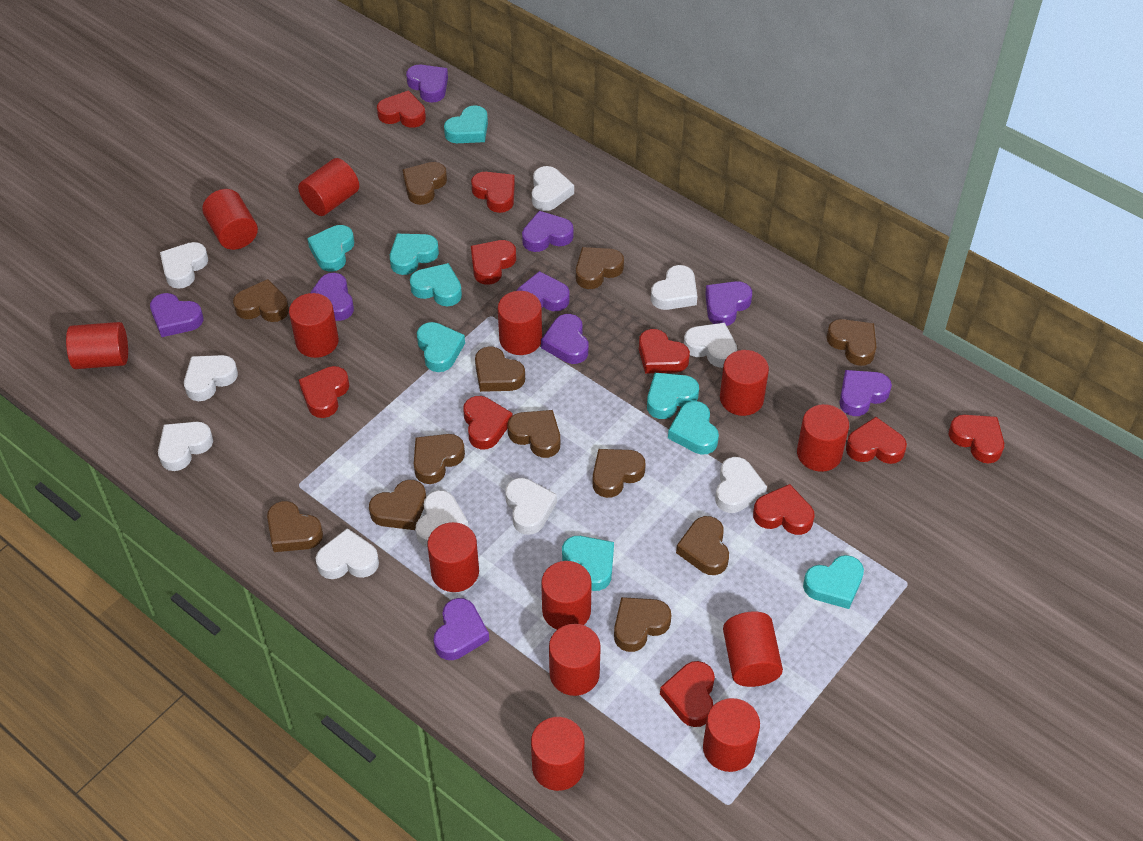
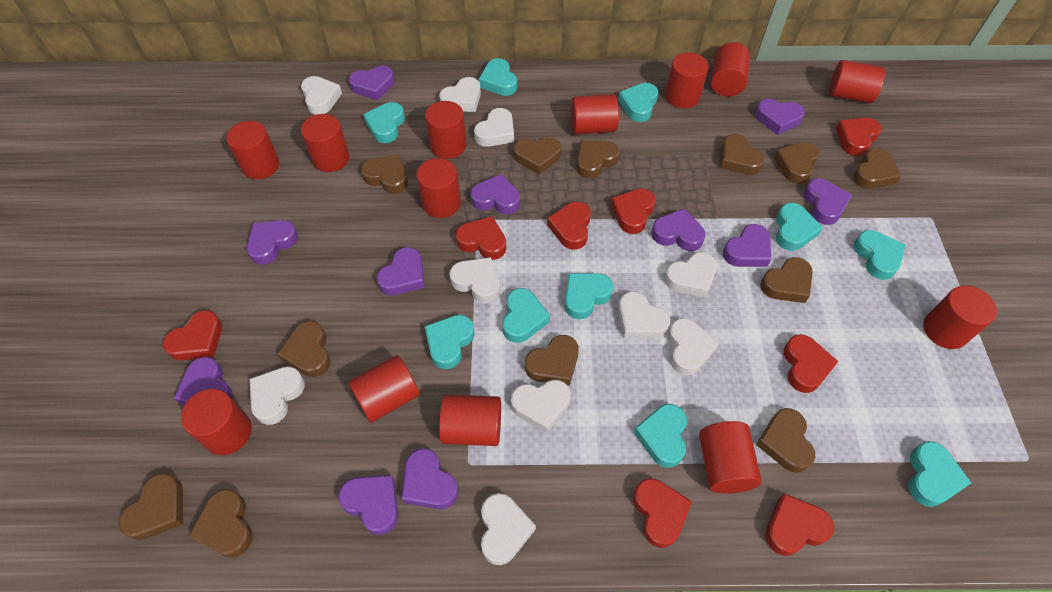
purple heart: [150,293,203,337] [310,273,354,321] [406,65,448,103] [434,598,489,660] [516,271,570,311] [522,211,574,252] [541,314,588,364] [705,281,752,326] [840,370,892,416] = 9 -> [174,357,233,405] [247,220,298,265] [338,475,398,535] [349,66,395,100] [377,247,425,295] [401,448,458,509] [470,174,520,214] [652,209,706,251] [723,224,771,267] [755,99,805,135] [804,178,852,225] = 11
red heart: [299,366,349,418] [377,91,426,128] [463,396,513,449] [471,172,515,213] [471,240,516,285] [639,329,690,374] [660,661,715,727] [753,484,815,535] [846,417,907,464] [948,415,1004,463] = 10 -> [163,310,222,360] [456,216,506,260] [547,201,591,250] [611,189,656,234] [633,478,692,548] [765,494,834,556] [783,334,839,393] [836,118,882,156] = 8
turquoise heart: [307,225,354,272] [390,234,439,275] [410,263,462,306] [417,322,465,372] [444,105,488,143] [562,536,614,591] [647,373,699,419] [668,401,719,455] [803,555,864,609] = 9 -> [363,102,405,143] [425,315,475,369] [479,58,517,96] [502,288,550,343] [565,273,614,319] [618,83,658,122] [634,404,687,468] [776,203,823,251] [853,230,906,280] [908,441,971,507] = 10

